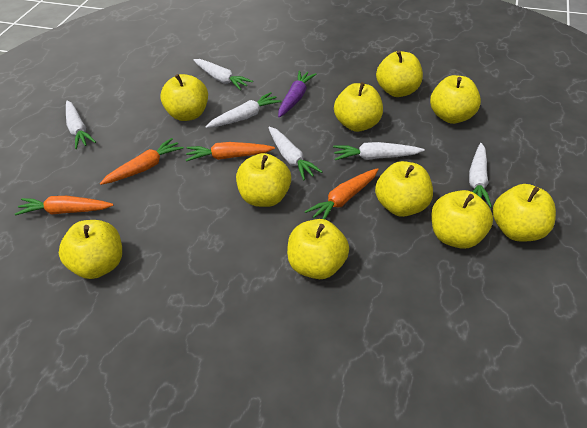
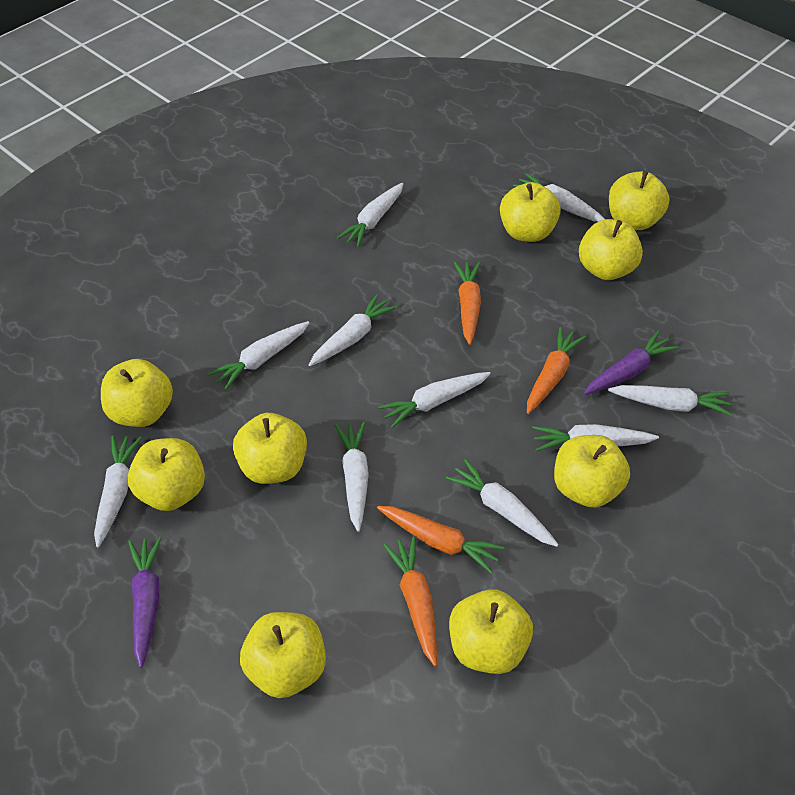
purple carrot: [278,70,316,118] = 1 -> [128,537,162,668] [584,331,679,395] = 2
white carrot: [66,101,96,149] [193,59,253,90] [205,92,282,128] [268,127,323,180] [333,142,425,160] [469,143,492,208] = 6 -> [94,436,142,547] [208,321,309,391] [309,294,397,366] [335,422,369,532] [337,183,403,247] [378,372,491,428] [446,459,559,547] [513,173,605,222] [532,424,659,451] [608,385,732,416] = 10
yellow apple: [59,220,122,279] [160,74,208,121] [236,153,291,207] [287,219,349,279] [334,82,383,132] [375,161,433,217] [376,51,423,97] [430,75,481,124] [431,190,493,249] [493,184,556,241] = 10 -> [101,359,173,427] [128,438,205,511] [233,413,307,484] [240,612,326,698] [449,589,533,674] [500,182,561,242] [554,435,630,508] [579,219,643,280] [609,171,670,230] = 9

